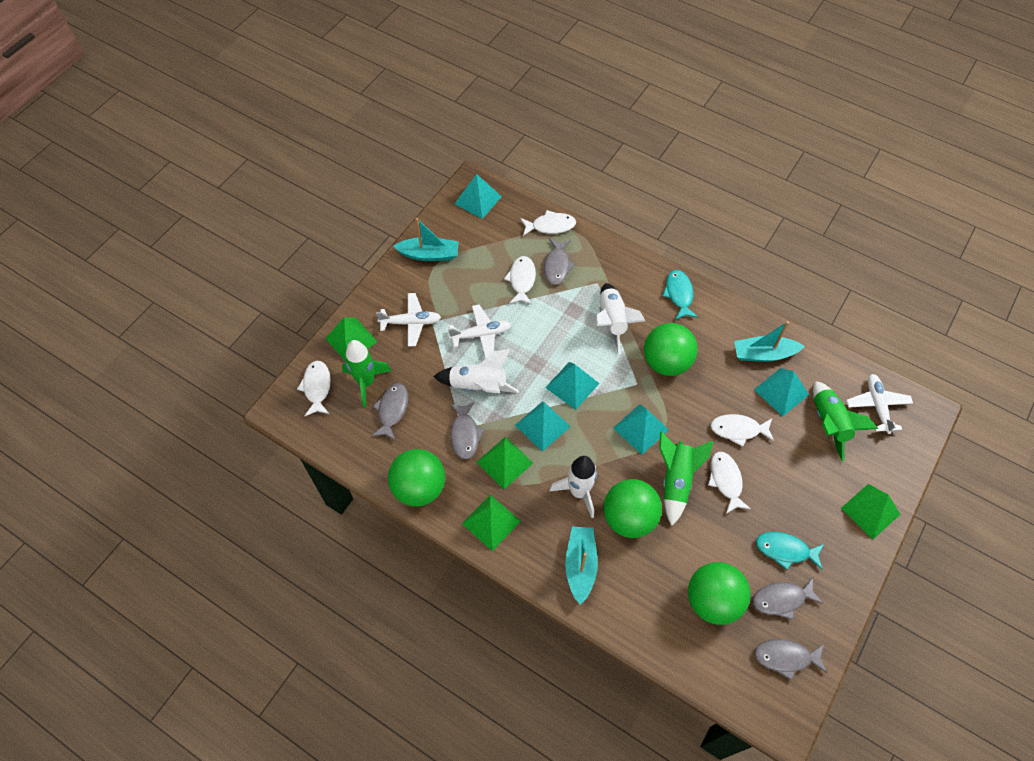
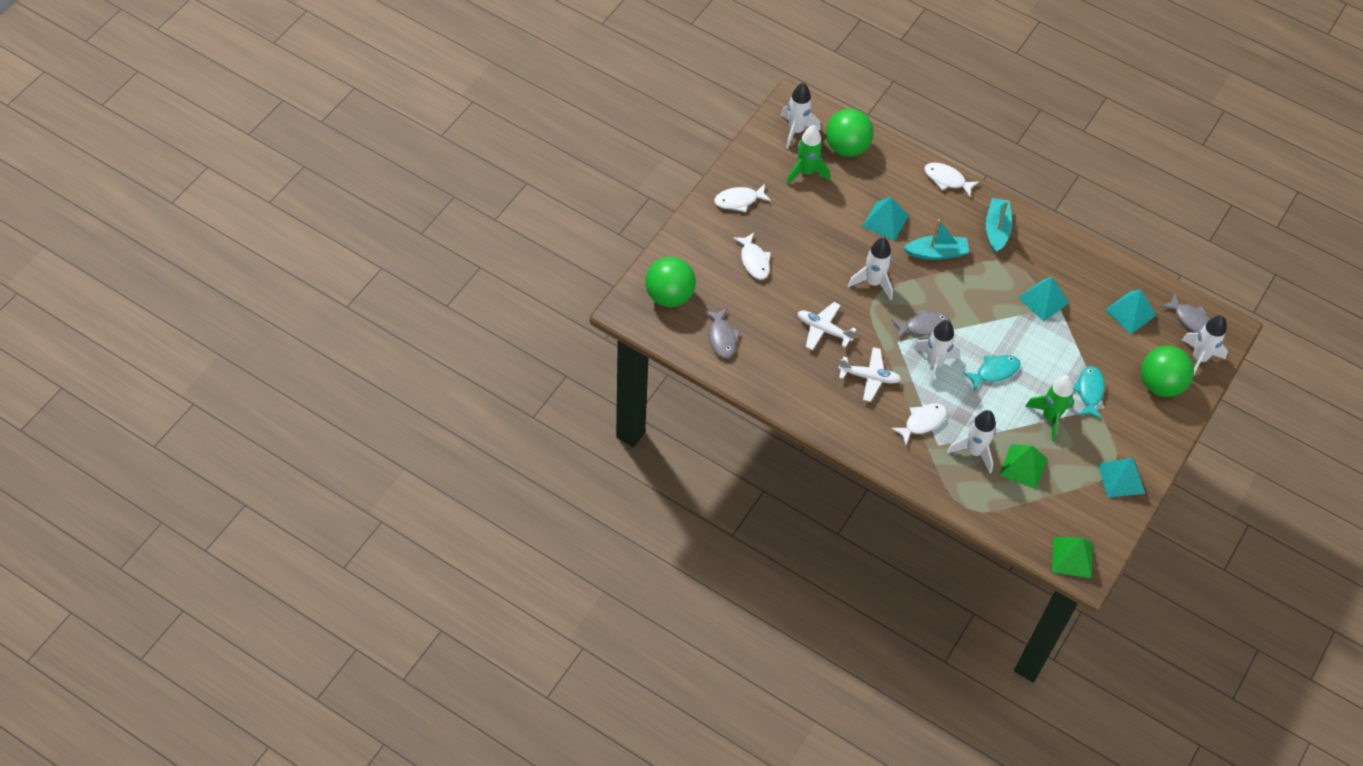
green ball: [388,449,445,507] [603,479,662,538] [644,323,698,376] [688,562,751,625] = 4 -> [645,257,696,307] [826,109,874,157] [1141,346,1194,397] = 3
green pyramid: [325,317,378,362] [462,495,521,551] [477,436,533,489] [841,484,901,539] = 4 -> [999,444,1048,489] [1052,537,1093,578] = 2
green rocket: [342,340,391,408] [659,432,714,526] [813,381,878,461] = 3 -> [786,125,830,185] [1025,375,1074,442] = 2
grey fish: [372,383,408,441] [450,402,485,460] [544,238,575,285] [752,577,823,620] [754,639,827,680] = 5 -> [705,308,740,358] [892,309,951,339] [1160,293,1211,333] = 3
turquoise boat: [393,218,459,261] [565,527,598,605] [734,321,805,362] = 3 -> [903,219,970,260] [986,198,1012,253] = 2
turquoise pyramid: [455,174,502,219] [515,401,571,452] [545,362,599,410] [613,404,669,454] [754,368,809,417] = 5 -> [862,197,909,241] [1018,277,1069,322] [1098,458,1145,498] [1105,290,1157,334] = 4
white fish: [297,361,331,416] [504,256,536,305] [520,210,576,236] [708,452,751,514] [710,414,774,447] = 5 -> [714,184,771,212] [733,232,771,279] [891,403,947,445] [924,163,979,197] = 4
white plane: [376,293,441,347] [448,305,511,359] [846,374,913,434] = 3 -> [798,302,857,350] [838,347,901,402] = 2
white rocket: [433,349,519,393] [550,456,597,518] [596,283,645,354] = 3 -> [780,83,821,149] [848,238,893,300] [913,320,960,386] [947,410,996,473] [1182,315,1228,374] = 5

